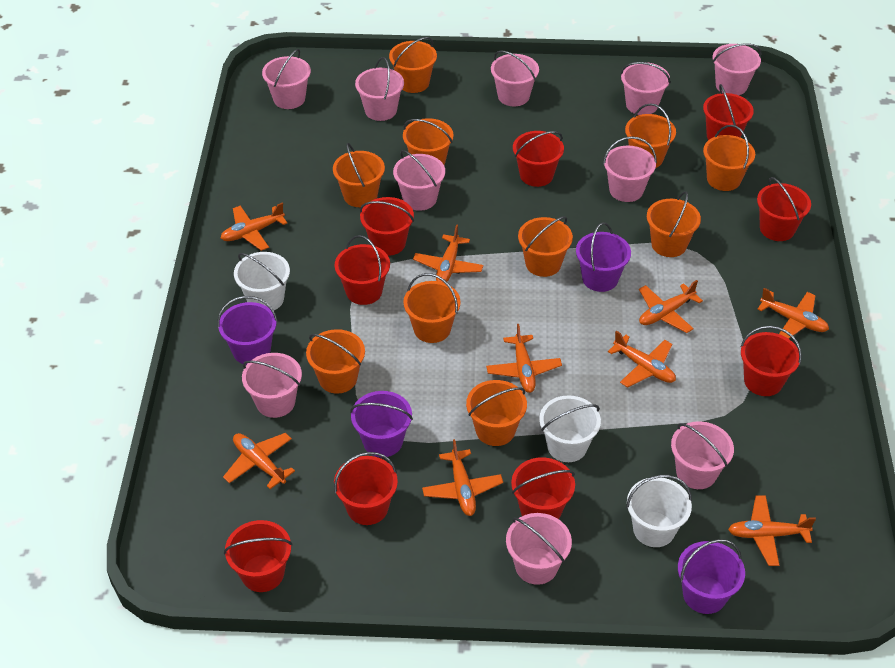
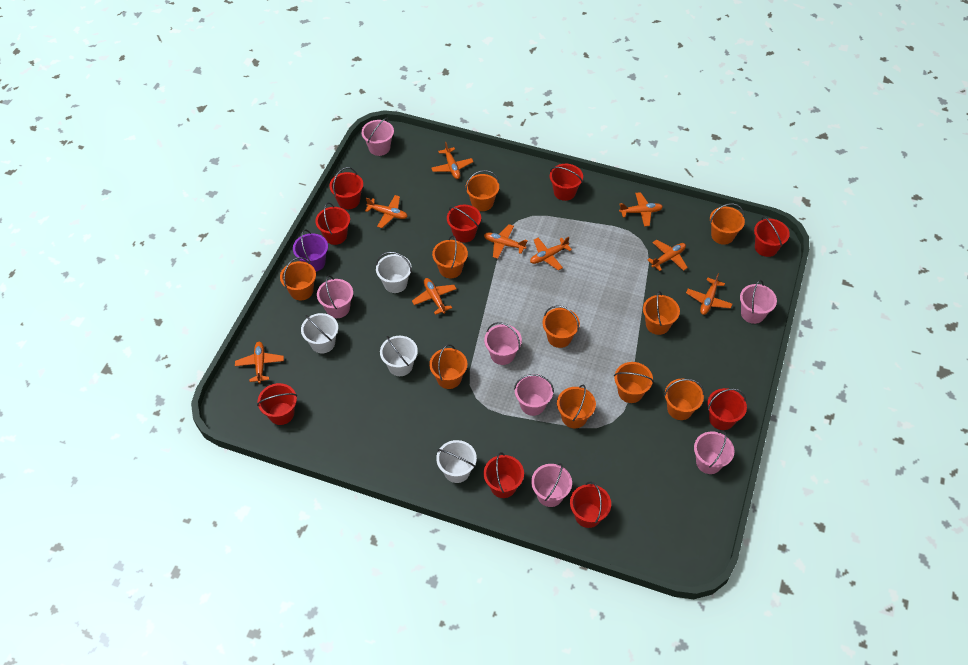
pink bucket: [242,353,302,418] [262,49,311,109] [355,57,404,121] [393,150,445,211] [491,50,539,106] [506,513,572,585] [603,136,657,202] [621,62,671,115] [671,421,734,489] [712,43,762,95] = 10 -> [317,276,353,318] [361,118,394,156] [484,322,522,365] [514,374,554,416] [531,463,572,507] [694,430,735,474] [740,280,777,324] = 7
purple bucket: [217,296,277,365] [350,391,413,457] [576,222,631,292] [678,539,745,614] = 4 -> [293,230,328,272] = 1
white bucket: [234,252,290,310] [539,395,601,462] [626,475,692,547] = 3 -> [301,313,338,354] [376,252,412,293] [380,336,418,376] [436,440,477,483] = 4

